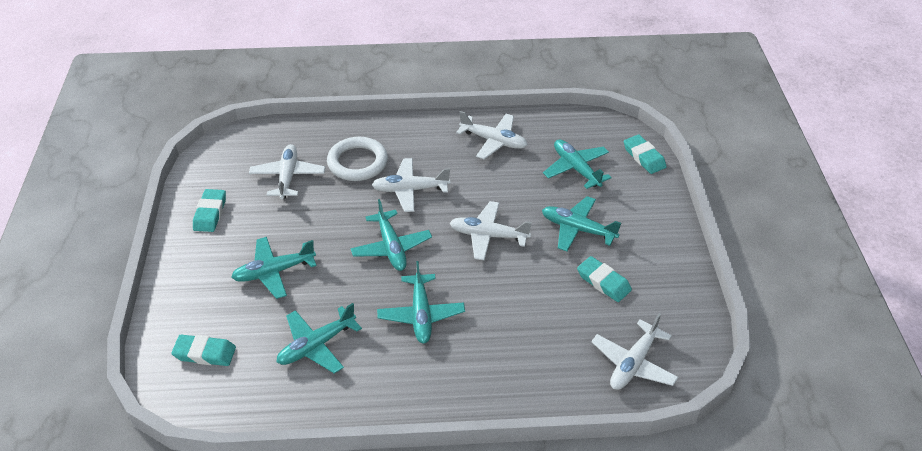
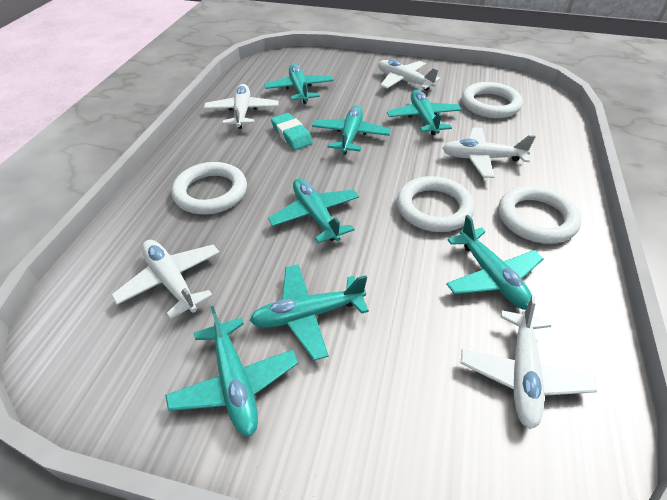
turquoise eraser: [171,335,236,366] [193,189,226,232] [577,256,632,302] [624,135,667,174] = 4 -> [271,113,313,150] = 1
turquoise plane: [231,237,317,299] [276,303,362,374] [351,199,432,271] [377,261,465,343] [542,196,621,251] [543,139,612,189] = 6 -> [165,306,298,437] [250,264,369,361] [264,64,334,104] [268,178,359,243] [312,105,391,154] [387,90,462,135] [446,215,544,310] = 7
white ring: [327,137,388,181] = 1 -> [171,162,247,215] [397,176,475,232] [462,82,523,118] [499,186,581,244] = 4

